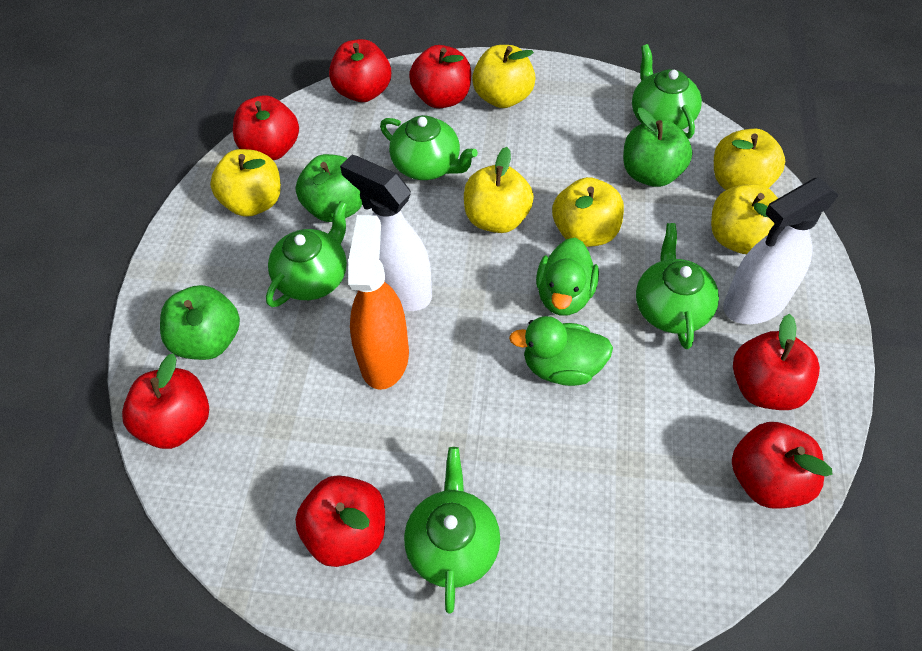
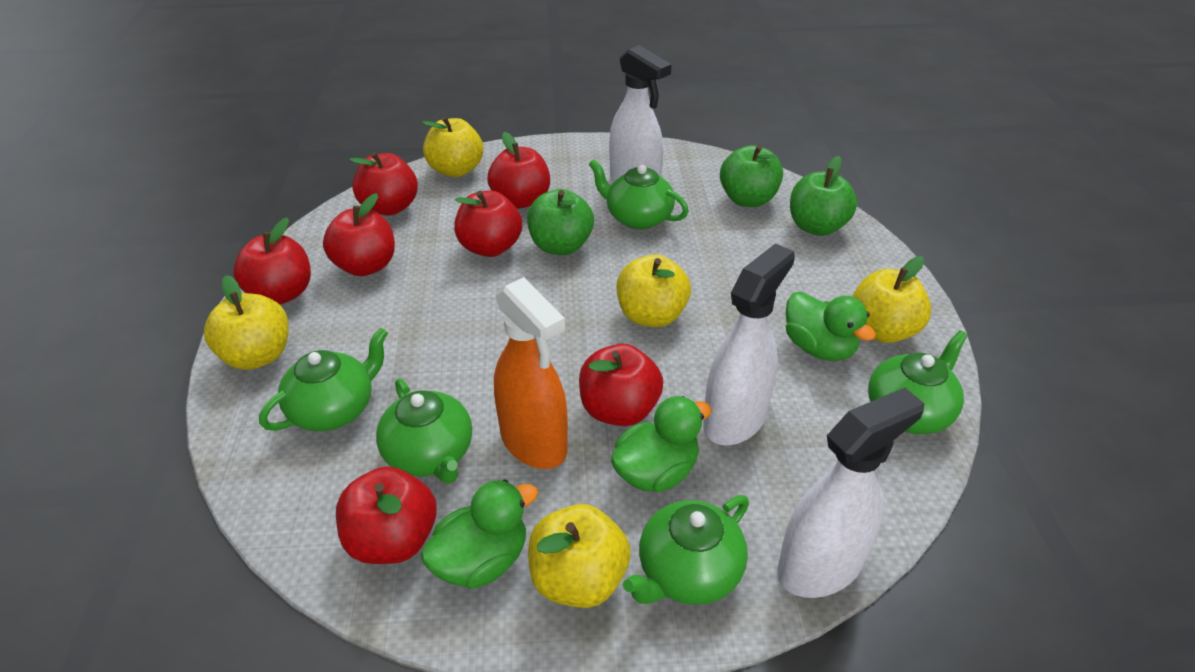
green duck: [509,316,613,386] [536,238,599,316] = 2 -> [421,479,538,589] [611,396,712,492] [786,292,876,361] = 3
white spray bottle: [340,155,432,311] [723,177,839,324] = 2 -> [609,45,672,183] [703,244,795,445] [777,388,924,598] = 3
yellow apple: [210,149,281,217] [464,147,534,233] [472,45,536,108] [552,177,624,247] [711,184,778,254] [714,129,785,190] = 6 -> [204,275,289,370] [422,116,483,177] [528,504,631,608] [617,255,691,327] [852,256,931,343] = 5

